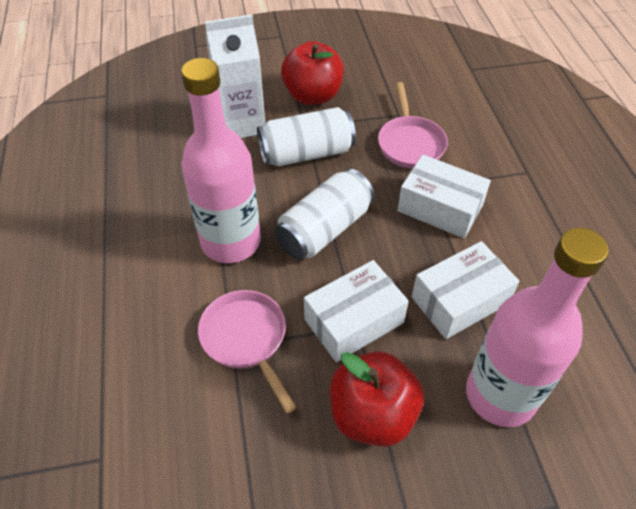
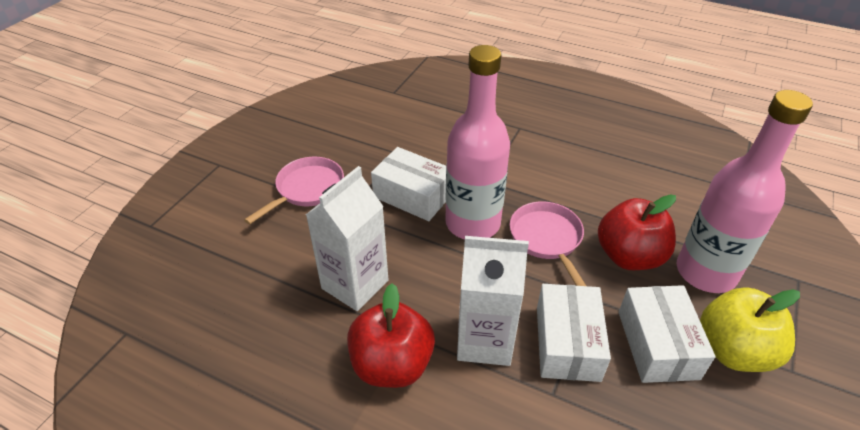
white can: [257,107,356,166] [275,169,374,259] = 2 -> none = 0
white carton: [205,14,265,138] = 1 -> [306,166,388,311] [457,236,529,366] = 2
yellow apple: none = 0 -> [700,288,800,372] = 1

